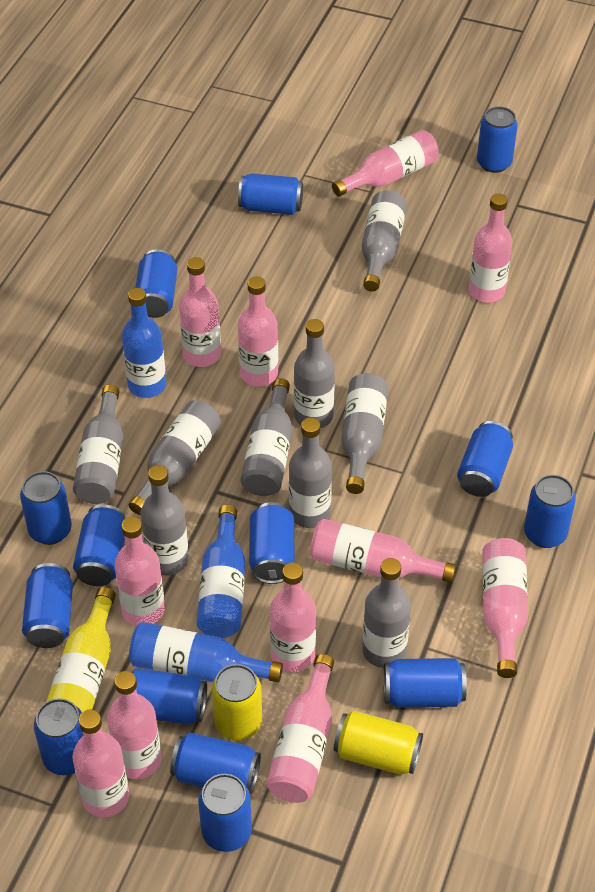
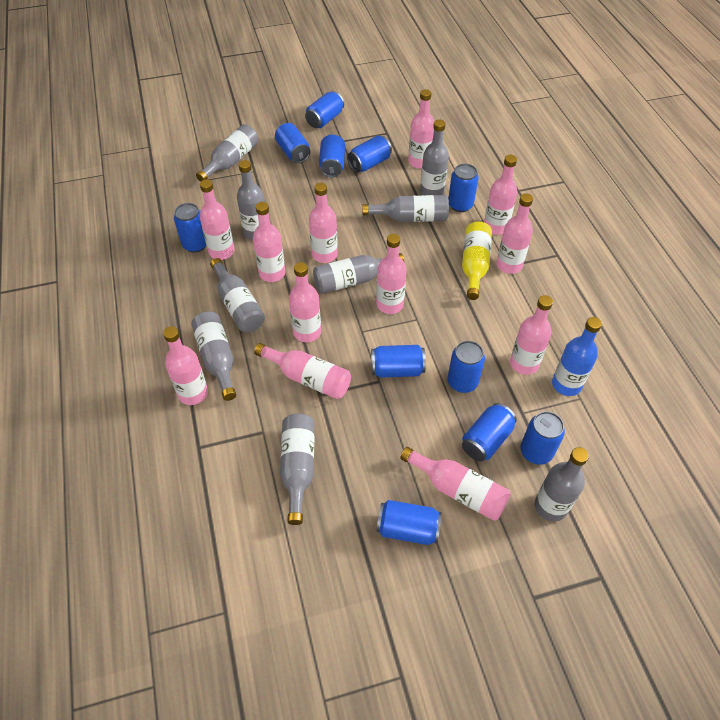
blue bottle: [122,288,166,398] [129,622,283,682] [197,505,245,638] = 3 -> [552,317,602,396] = 1
blue can: [20,471,72,545] [22,563,73,648] [34,698,83,775] [73,504,125,586] [132,668,207,724] [135,249,177,318] [170,733,261,794] [198,774,252,852] [238,173,303,215] [249,502,295,584] [384,658,467,708] [457,421,513,497] [477,107,518,173] [524,475,576,548] = 14 -> [174,203,207,253] [275,123,311,163] [305,91,344,128] [319,134,345,177] [347,135,392,173] [371,345,426,378] [376,500,442,545] [448,164,479,212] [448,341,485,393] [462,403,517,461] [520,411,565,465] = 11
pink bottle: [72,709,129,818] [107,671,161,780] [114,517,165,626] [179,257,221,367] [238,276,278,386] [266,654,334,803] [270,562,316,672] [310,519,456,583] [332,130,439,197] [469,193,513,303] [482,538,528,678] = 11 -> [163,326,208,405] [200,179,235,260] [253,202,285,282] [254,343,351,399] [289,262,321,342] [309,183,338,263] [376,234,407,314] [400,447,511,521] [408,89,434,169] [484,155,517,235] [496,193,533,274] [510,295,553,375] = 12
yellow can: [211,664,262,741] [334,710,423,775] = 2 -> none = 0

